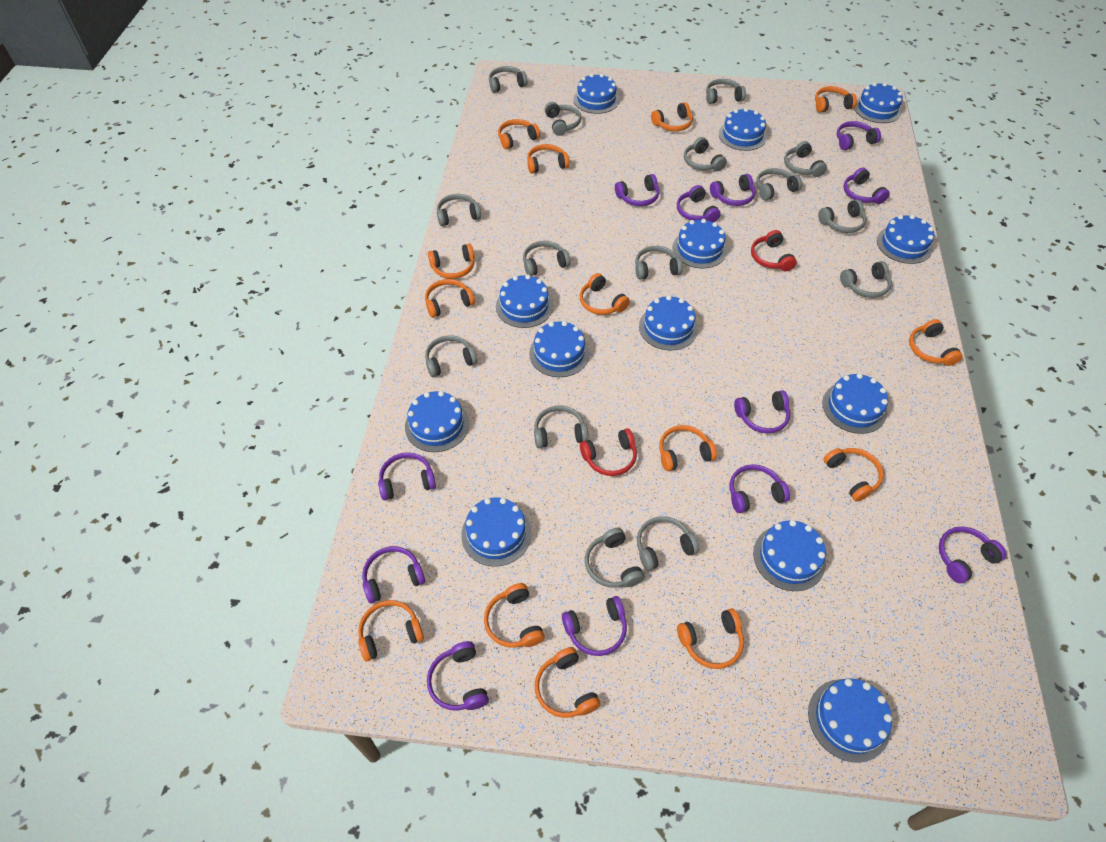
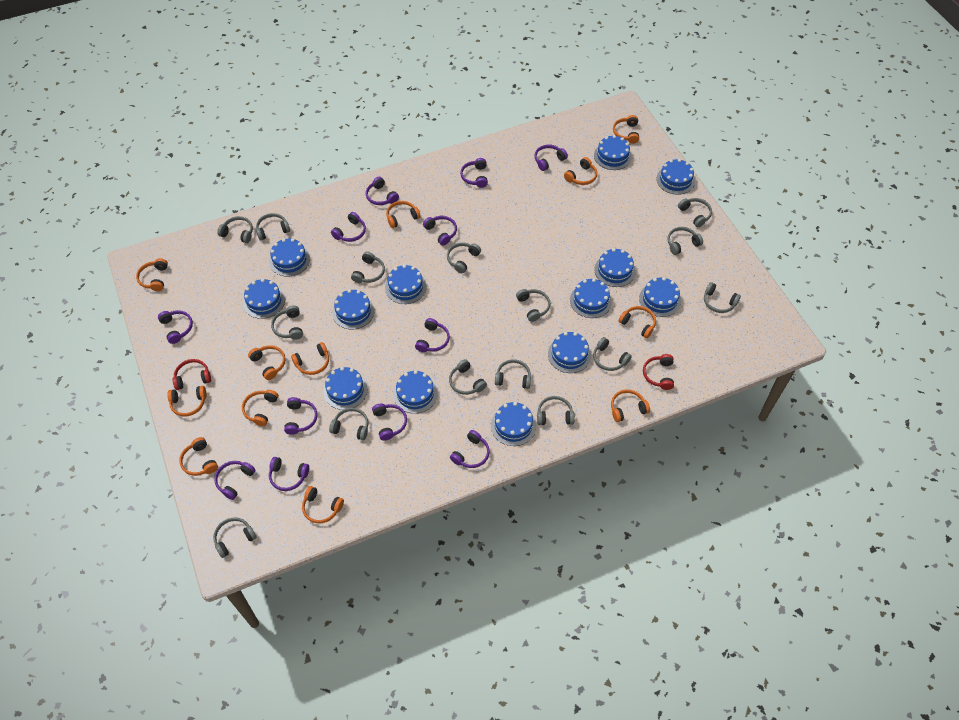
orange headphones: [358,600,424,661] [425,279,475,318] [428,244,475,279] [484,583,545,648] [498,119,540,149] [527,144,569,174] [535,647,601,718] [580,273,630,315] [651,102,693,131] [659,425,717,471] [677,609,744,669] [815,86,857,112] [824,448,883,502] [909,319,963,366] = 14 -> [136,258,168,291] [167,386,207,416] [179,437,218,476] [242,390,279,426] [248,345,285,380] [291,342,329,375] [302,486,344,523] [386,201,421,228] [564,157,597,185] [611,389,650,422] [613,115,639,144] [619,306,656,338] = 12

